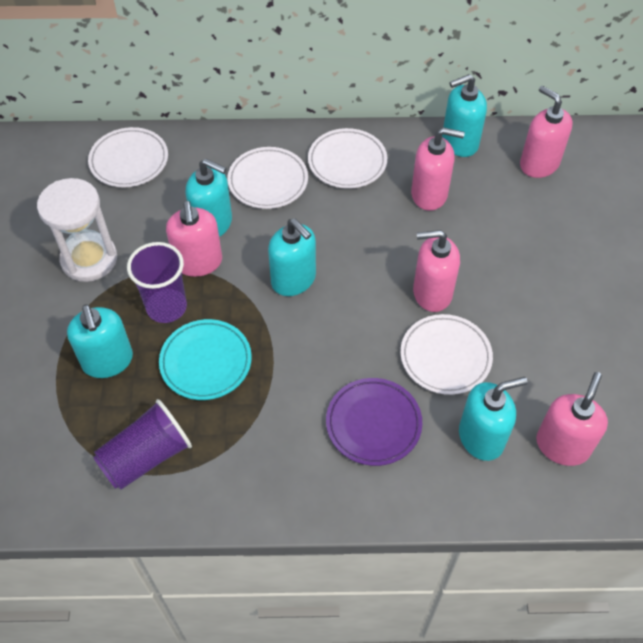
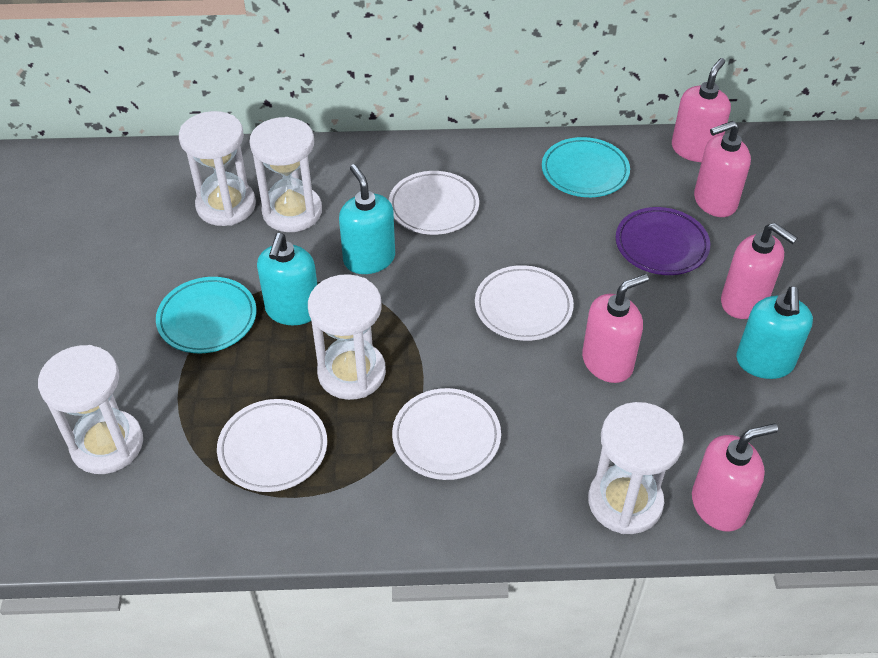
purple cup: [93,399,192,490] [127,242,187,323] = 2 -> none = 0
turquoise plate: [159,319,252,400] = 1 -> [156,277,256,353] [542,137,630,197] = 2
turquoise soap dispenser: [67,304,133,378] [186,159,232,237] [268,218,316,296] [442,74,487,157] [459,377,528,461] = 5 -> [257,233,317,325] [339,164,395,274] [736,286,813,379] = 3
white hourglass: [37,178,117,282] = 1 -> [38,345,143,474] [179,111,256,226] [250,117,322,232] [308,274,386,400] [588,402,684,534] = 5

